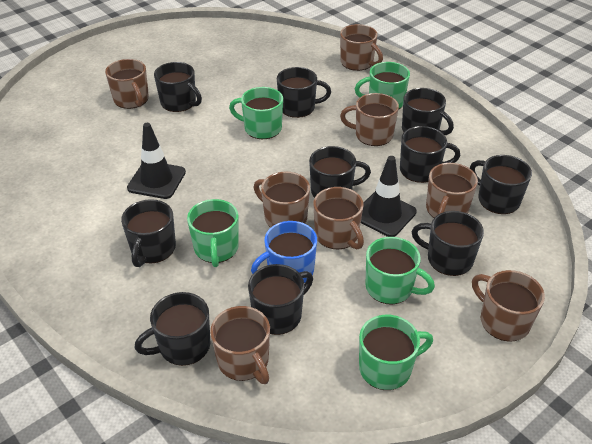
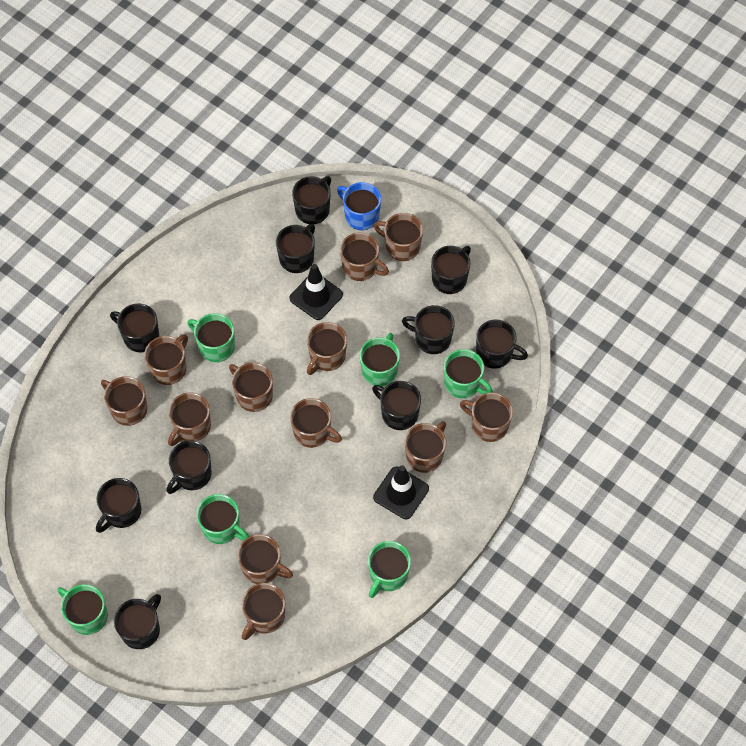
brown mug: [105,59,149,109] [210,306,270,384] [254,172,310,228] [313,187,364,249] [340,24,383,71] [340,93,399,146] [426,163,478,218] [472,270,545,342] = 8 -> [101,376,147,426] [144,334,188,385] [168,392,211,446] [229,363,273,412] [237,534,293,584] [242,583,285,640] [290,398,342,448] [307,322,347,375] [340,233,389,281] [374,213,423,261] [405,421,446,473] [460,392,513,442] = 12
green mug: [187,199,239,267] [229,87,283,139] [355,62,410,110] [359,315,433,390] [366,237,435,305] = 5 -> [57,584,108,635] [187,313,235,362] [196,494,249,544] [360,333,400,386] [368,541,411,598] [444,349,493,398] = 6

